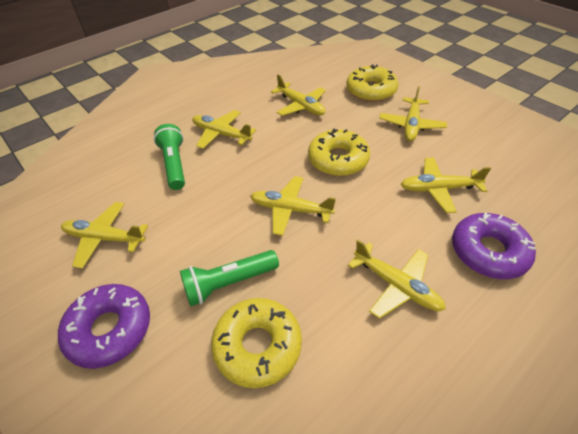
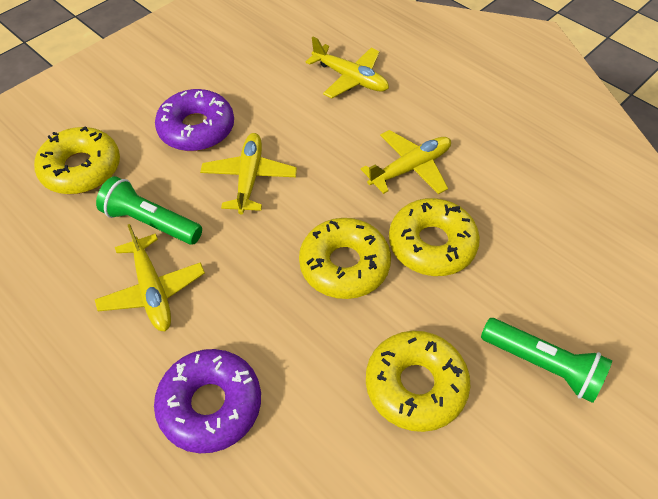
yellow donut: [211,298,302,388] [308,129,370,176] [346,64,398,102] = 3 -> [34,126,120,194] [299,218,391,299] [366,331,470,432] [389,198,480,276] = 4
yellow plane: [61,202,148,269] [192,110,256,149] [250,176,336,236] [271,74,326,116] [348,240,446,319] [379,86,447,141] [401,157,491,213] = 7 -> [95,224,205,331] [200,133,297,214] [306,37,389,98] [361,130,451,194] = 4

